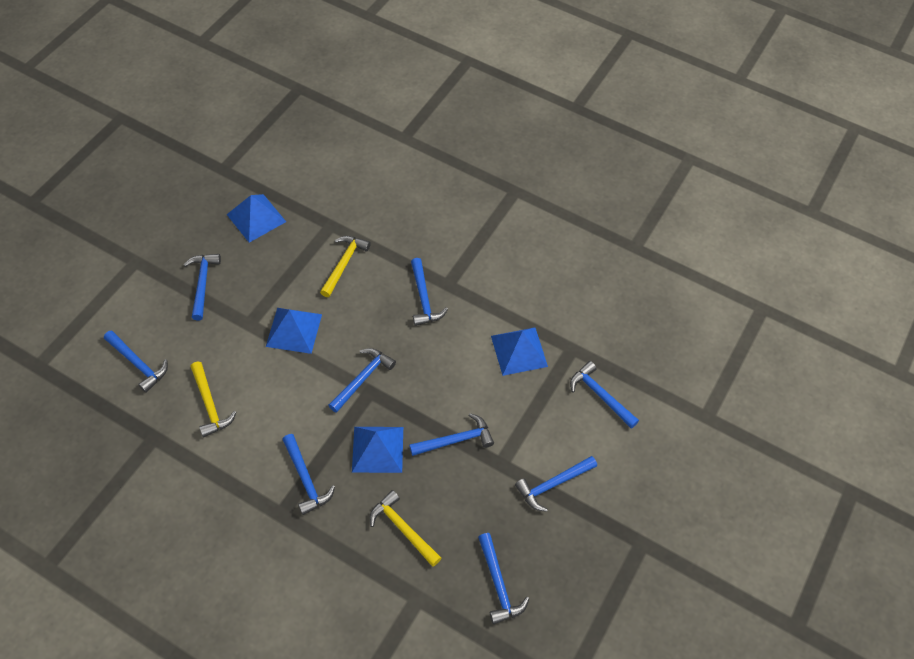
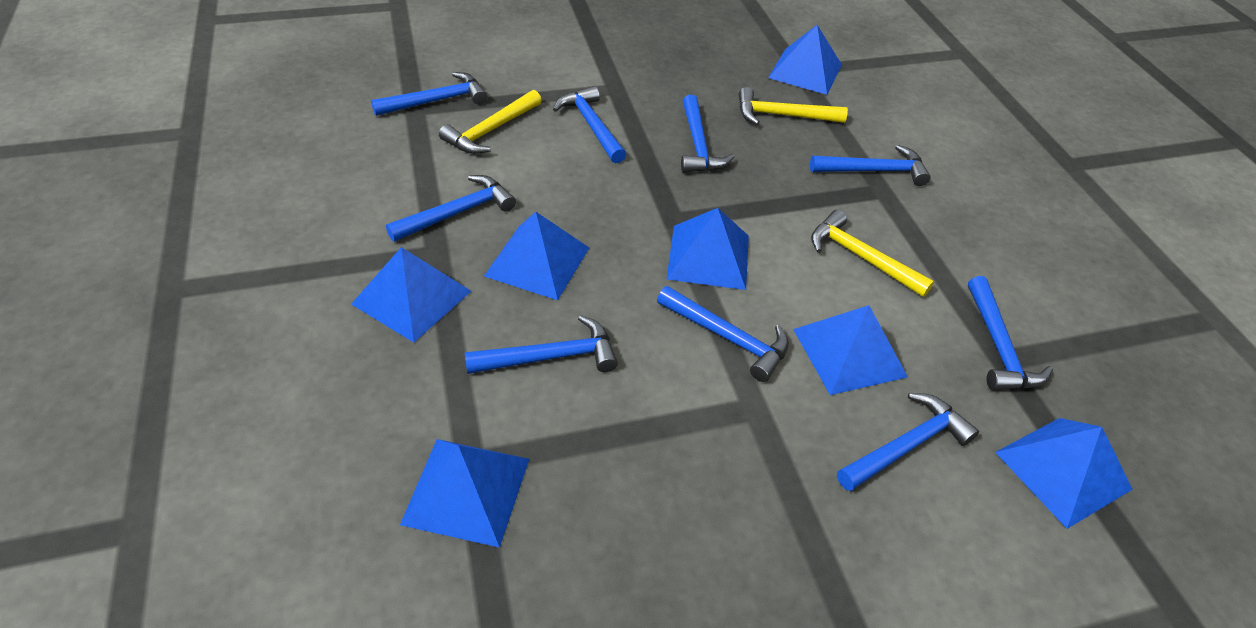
blue pyramid: [226,194,286,243] [266,308,322,354] [352,427,403,473] [491,327,548,376] = 4 -> [351,247,471,343] [400,439,529,548] [484,212,589,300] [667,208,749,290] [768,25,842,95] [793,305,908,395] [995,418,1133,529] = 7

